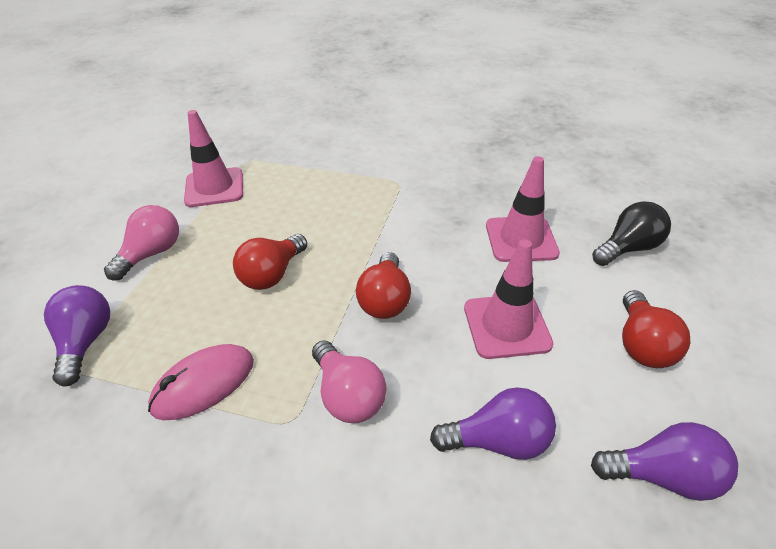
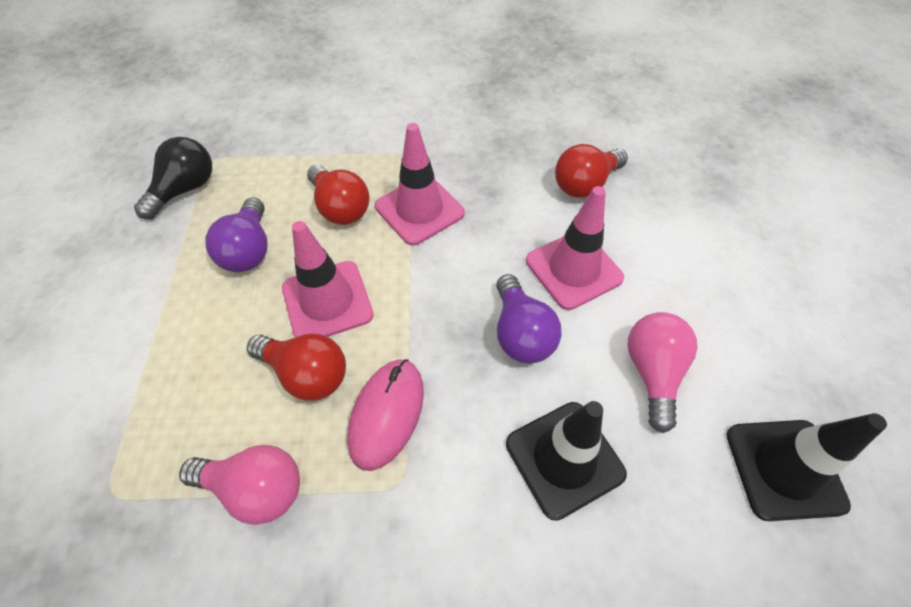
black traffic cone: none = 0 -> [506,401,627,521] [727,413,887,521] = 2
purple light bulb: [44,285,110,387] [430,387,556,460] [591,422,738,501] = 3 -> [205,197,268,272] [496,274,562,363] = 2

